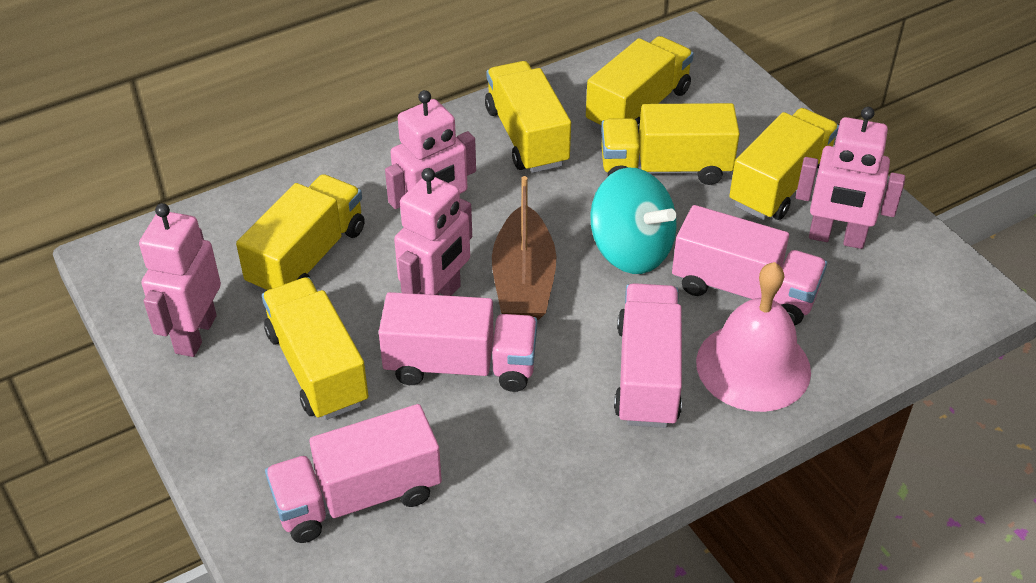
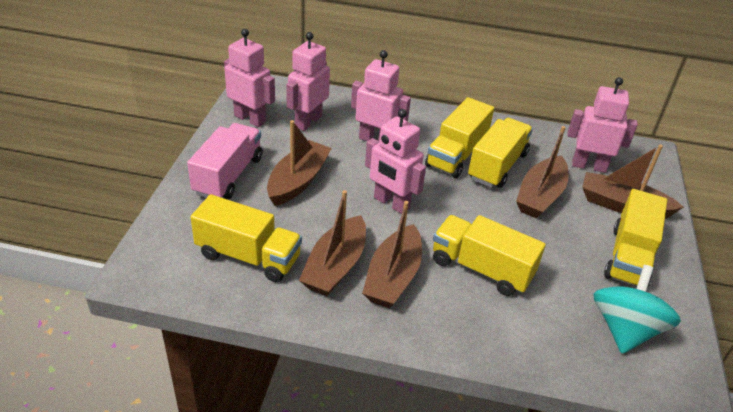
brown boat: [492,176,557,321] = 1 -> [267,120,332,206] [299,190,366,296] [362,201,422,308] [516,126,569,218] [582,145,684,219] = 5
pink bell: [696,262,811,412] = 1 -> none = 0
pink robot: [139,203,221,357] [385,90,476,209] [394,168,472,296] [796,107,905,249] = 4 -> [224,29,275,127] [286,32,330,131] [351,50,411,141] [365,109,426,214] [567,77,638,173] = 5
pink truck: [265,404,442,543] [379,292,537,392] [614,283,682,428] [672,205,827,325] = 4 -> [187,123,262,199] = 1
yellow truck: [236,174,364,293] [262,277,369,420] [485,61,571,173] [586,36,694,132] [601,103,740,185] [729,108,839,220] = 6 -> [191,194,302,282] [425,97,494,178] [433,215,546,296] [468,118,533,188] [604,189,667,286] = 5

